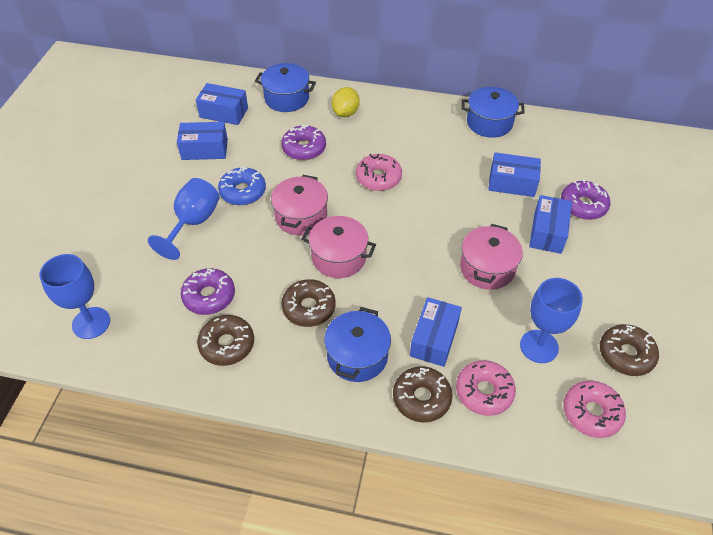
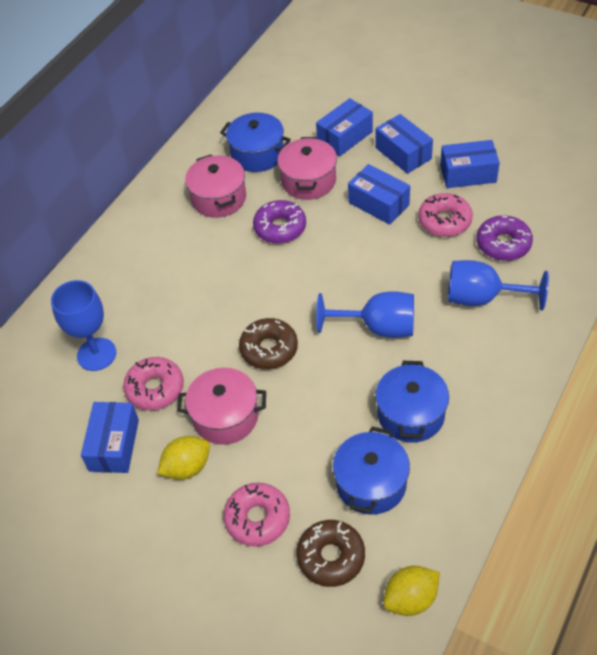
blue donut: [218,167,266,205] = 1 -> none = 0
brown donut: [197,315,254,366] [281,279,336,327] [393,366,453,422] [600,324,659,376] = 4 -> [239,318,298,369] [296,520,365,587] = 2
purple donut: [181,268,235,315] [281,125,326,160] [561,179,610,220] = 3 -> [253,200,306,244] [477,215,533,261] = 2
yellow lemon: [332,87,360,117] = 1 -> [157,436,210,480] [383,566,440,616] = 2

